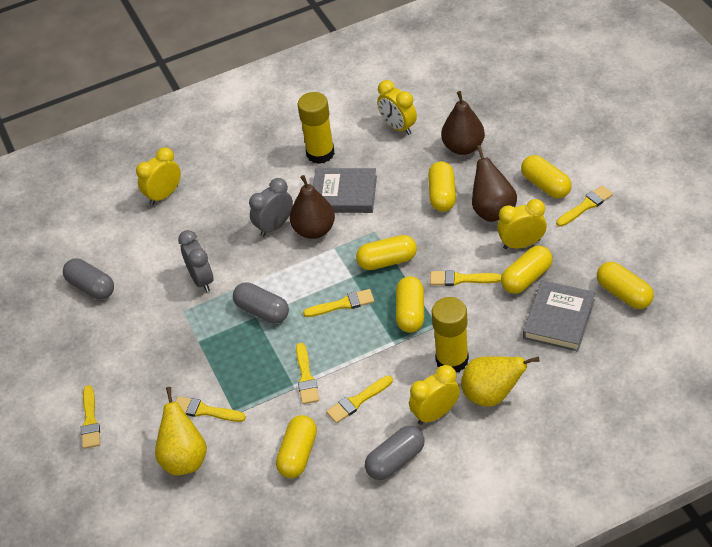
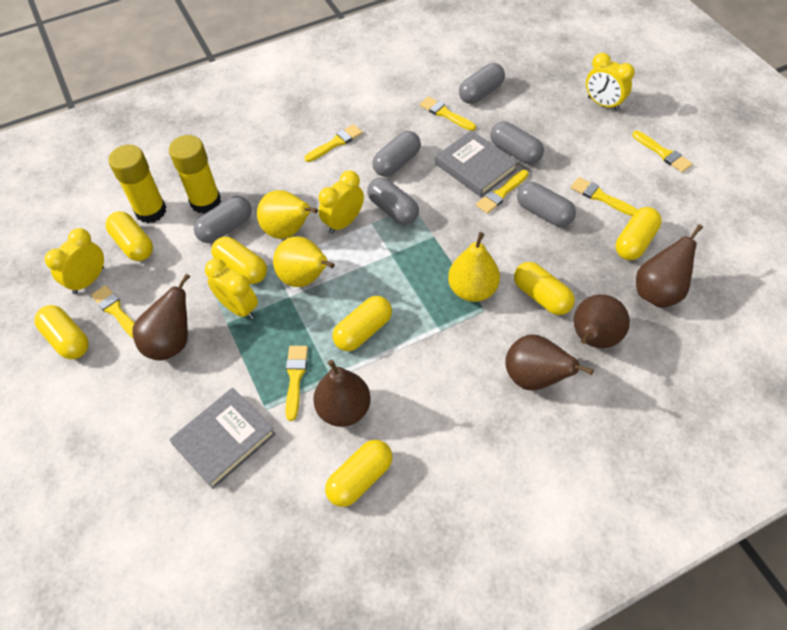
brown pear: [290,175,335,239] [441,91,485,155] [472,145,517,222] = 3 -> [133,274,190,361] [313,359,371,427] [505,334,594,390] [574,294,630,348] [636,224,703,308] = 5
grey capsule: [63,258,114,300] [233,282,289,324] [365,426,425,480] = 3 -> [194,196,252,243] [367,177,419,225] [372,131,421,177] [459,63,505,104] [490,122,544,164] [517,182,576,227] = 6
grey clock: [178,230,213,292] [249,178,293,237] = 2 -> none = 0
yellow pear: [155,387,207,476] [461,356,539,407] = 2 -> [257,190,318,239] [273,237,335,287] [448,232,500,302] = 3

